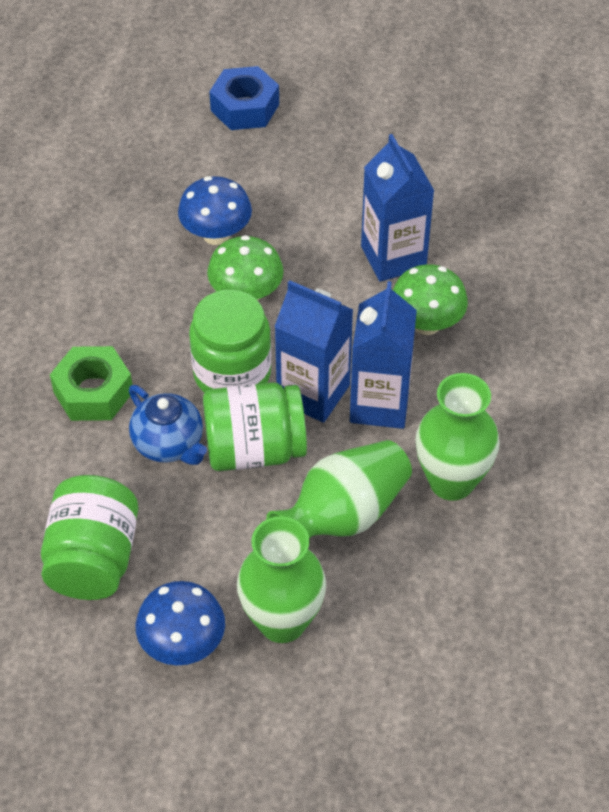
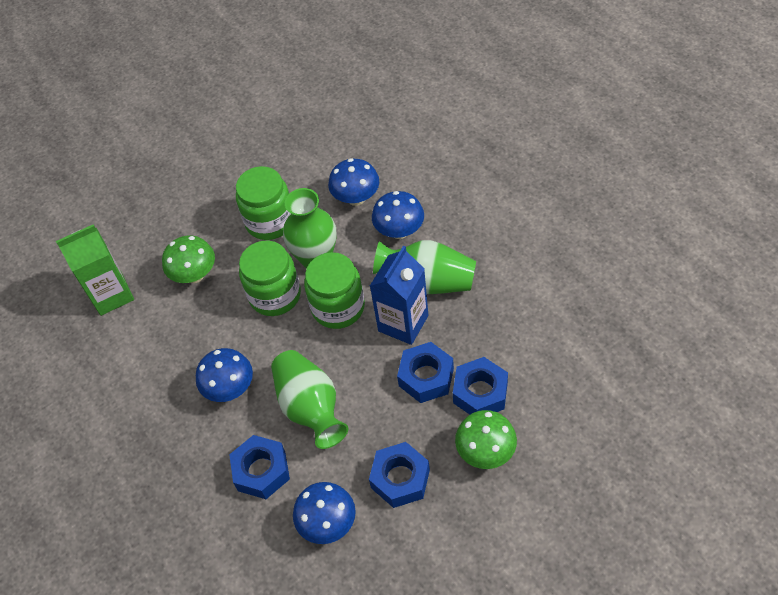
blue carton: [274,280,353,423] [350,281,417,429] [361,134,434,282] = 3 -> [370,245,428,345] = 1
blue mushroom: [136,581,225,665] [178,176,252,245] = 2 -> [196,348,253,402] [293,482,356,544] [328,158,379,206] [372,191,424,239] = 4
blue nut: [209,66,279,130] = 1 -> [229,435,290,499] [369,442,430,508] [397,342,454,403] [453,357,508,415] = 4
blue teapot: [129,385,207,465] = 1 -> none = 0
green carton: none = 0 -> [56,224,134,316] = 1
green nut: [50,346,132,421] = 1 -> none = 0

